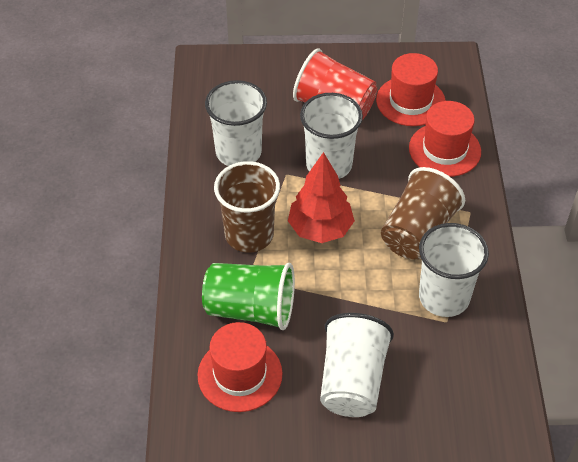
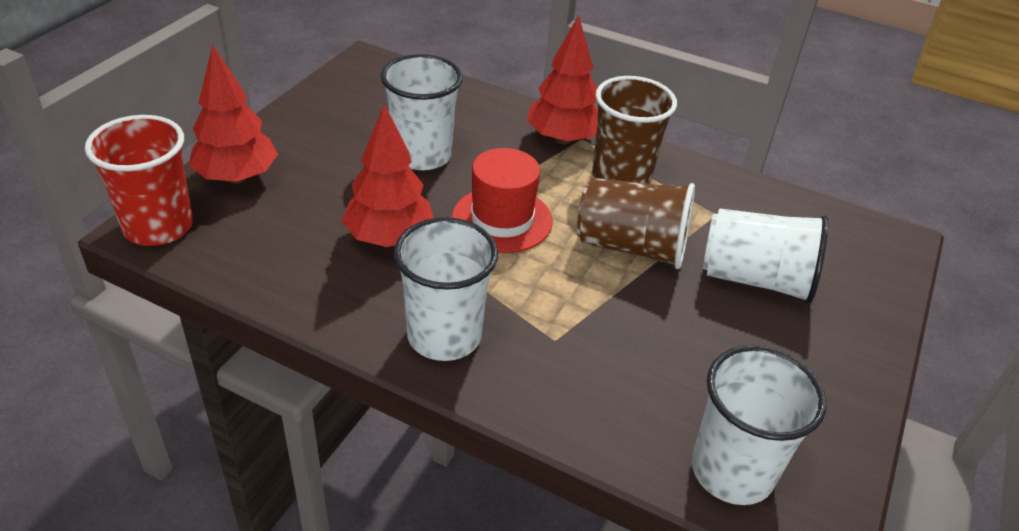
green cup: [202,263,295,330] = 1 -> none = 0
red hat: [198,322,283,412] [376,53,446,126] [409,101,481,177] = 3 -> [452,148,553,253] = 1
red tree: [288,152,355,243] = 1 -> [188,45,278,184] [342,104,434,247] [527,15,598,144] = 3

